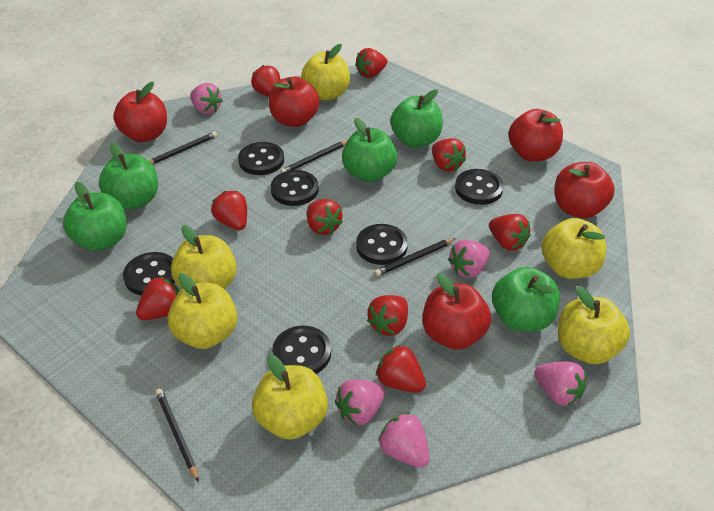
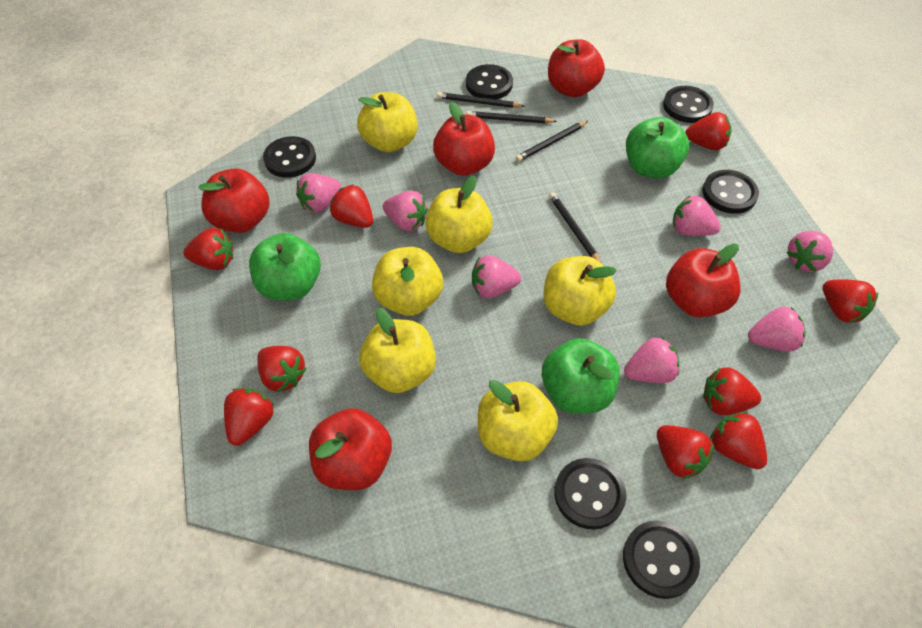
green apple: [63,182,127,251] [99,143,158,210] [342,118,398,182] [390,89,443,148] [492,267,560,331] = 5 -> [249,233,321,301] [542,338,620,414] [626,117,689,179] = 3
pink strawberry: [190,83,223,114] [335,379,386,425] [378,412,430,468] [448,240,490,278] [535,362,587,406] = 5 -> [296,173,341,213] [383,191,428,231] [472,255,521,299] [624,337,680,383] [673,195,721,236] [748,307,805,352] [786,231,833,272] = 7

